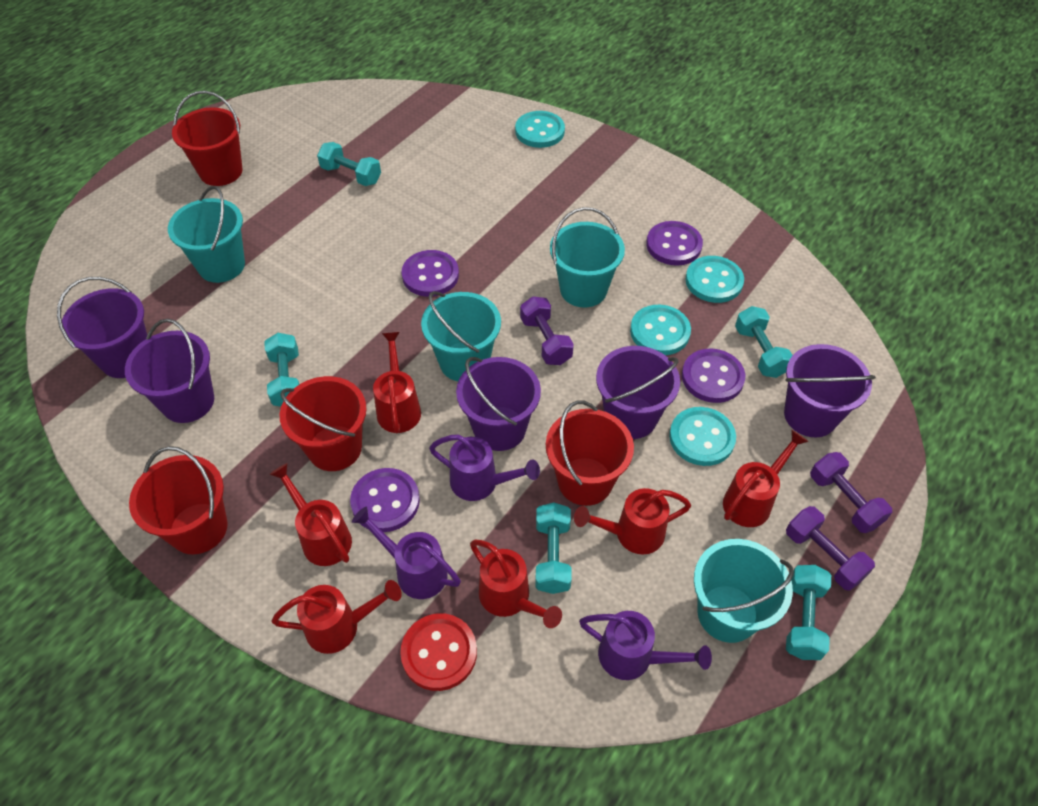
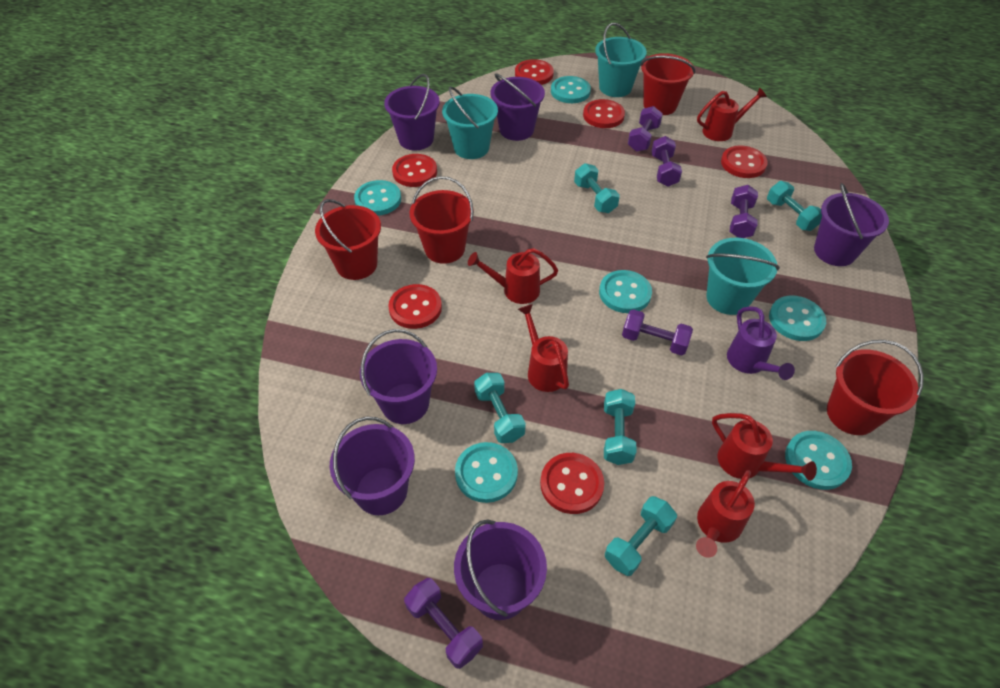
purple bucket: [57,277,147,378] [125,319,214,423] [456,357,541,451] [596,346,680,439] [784,344,876,437] = 5 -> [330,417,415,515] [360,329,437,424] [384,74,440,150] [454,520,547,620] [491,73,545,141] [814,183,889,266] = 6
purple button: [350,468,420,532] [402,250,459,297] [646,221,703,266] [682,348,745,403] = 4 -> none = 0
purple dumbbell: [520,296,574,365] [786,506,875,591] [810,452,892,533] = 3 -> [404,578,483,669] [622,309,693,356] [628,106,663,152] [651,136,682,187] [730,185,758,238] = 5
purple watering can: [352,507,461,599] [429,435,540,501] [579,611,712,680] = 3 -> [727,306,795,380] = 1
red button: [400,613,477,691] = 1 -> [388,284,442,329] [392,154,437,187] [515,59,554,85] [540,453,604,514] [583,99,625,128] [721,145,767,178] = 6
red watering can: [270,463,352,566] [272,580,402,654] [373,332,421,433] [470,540,562,628] [574,488,691,554] [723,430,808,527] = 6 -> [468,248,558,304] [518,304,569,392] [696,470,755,558] [697,87,767,141] [712,413,817,481] = 5
turquoise bucket: [168,186,245,283] [421,291,501,381] [550,207,625,308] [694,539,794,643] = 4 -> [442,86,498,159] [595,23,647,97] [706,238,780,315] = 3
turquoise button: [515,111,565,148] [630,305,691,355] [669,407,736,466] [685,256,744,303] = 4 -> [354,180,401,215] [455,442,518,503] [551,76,591,103] [599,270,652,313] [769,296,826,341] [785,431,852,490] = 6

